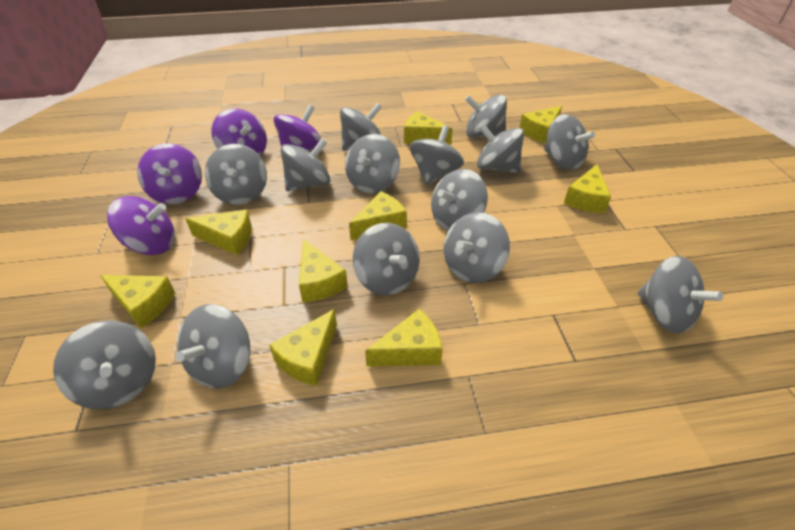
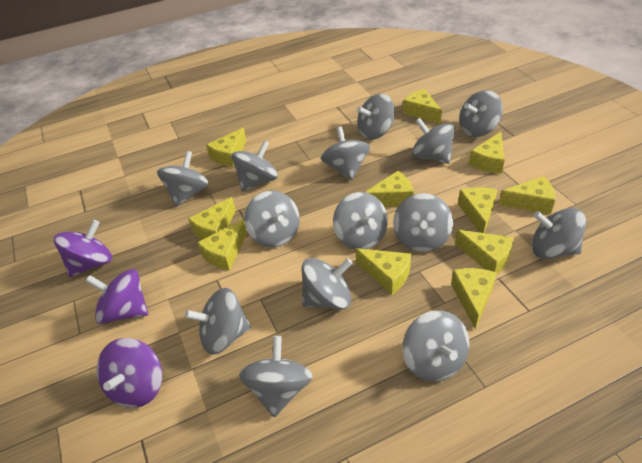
purple spinning top: [107,196,175,255] [137,143,202,204] [212,108,267,156] [274,105,322,151] = 4 -> [54,220,112,277] [86,269,148,324] [96,338,162,408] = 3
yellow cheese: [100,275,175,328] [186,210,252,255] [269,309,337,386] [299,239,348,302] [349,191,407,240] [365,309,443,367] [404,111,453,145] [519,106,562,143] [564,164,611,214] = 9 -> [188,197,236,240] [197,220,247,271] [206,128,246,167] [356,248,411,295] [365,171,414,207] [402,89,442,124] [451,268,497,329] [455,230,514,275] [458,187,497,233] [469,132,505,174] [498,176,555,215] = 11

